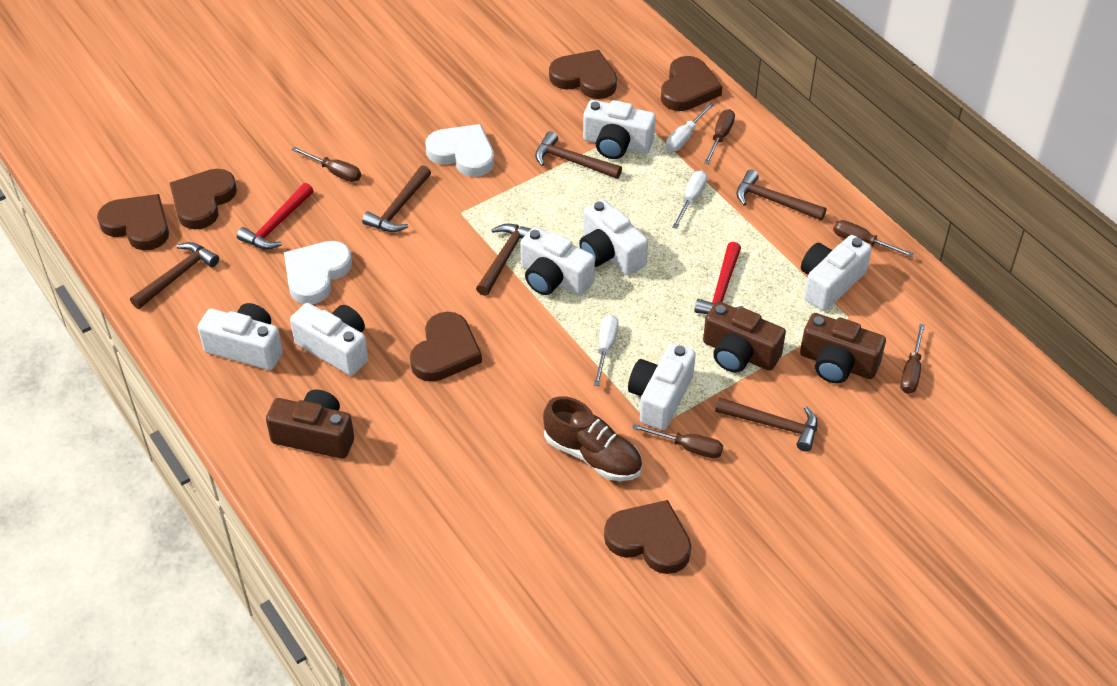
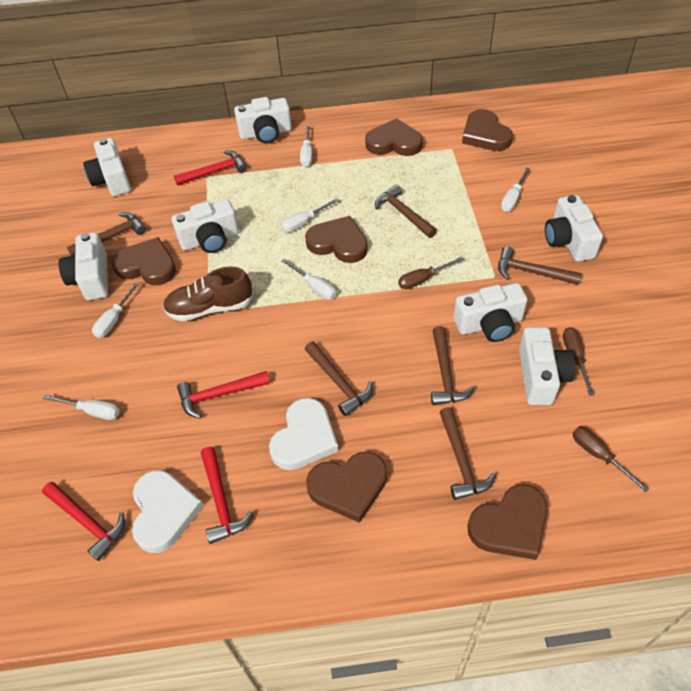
brown camera: [266,390,354,459] [703,301,786,373] [800,313,886,383] = 3 -> none = 0
brown screwdriver: [292,147,361,182] [632,424,723,458] [704,109,735,165] [833,220,914,257] [900,324,925,394] = 5 -> [398,257,464,289] [563,327,594,396] [573,426,649,492] = 3
red hammer: [237,183,314,249] [694,242,743,314] = 2 -> [42,482,125,561] [174,151,247,186] [177,371,270,419] [201,447,253,544] = 4
white screwdriver: [594,315,618,386] [666,103,713,151] [672,170,707,229] = 3 -> [43,394,120,420] [92,281,140,338] [281,198,340,232] [282,259,336,300] [300,124,312,167] [501,167,530,212] = 6

